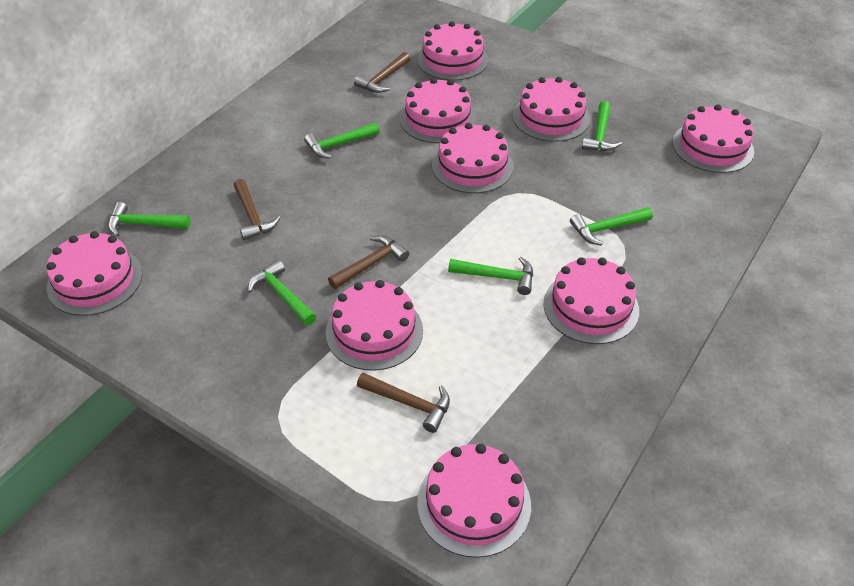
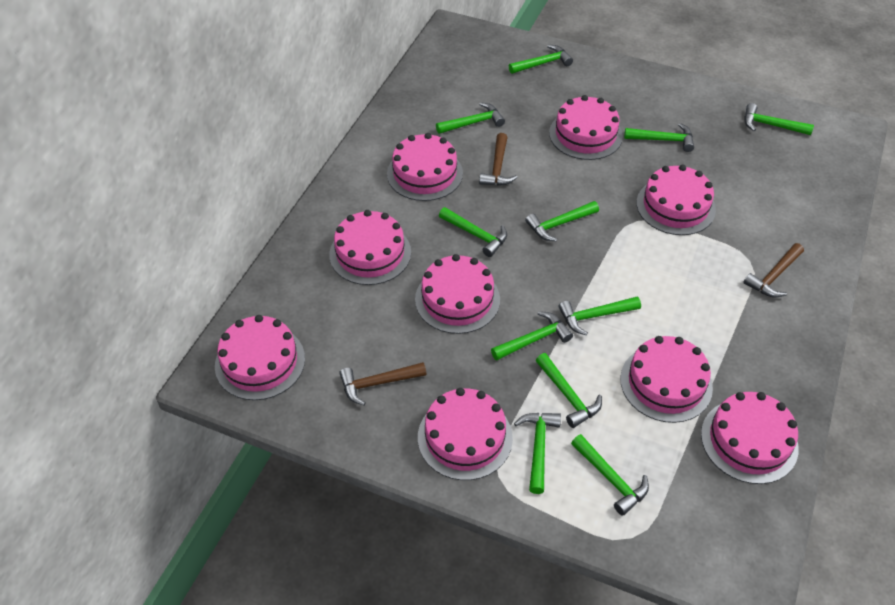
brown hammer: [234,179,281,240] [328,235,409,289] [354,52,410,93] [357,373,450,433] = 4 -> [339,362,426,405] [479,133,518,186] [743,243,804,297] = 3
green hammer: [108,202,191,237] [248,260,316,325] [304,123,380,159] [448,257,533,295] [570,207,653,245] [582,101,622,151] = 6 -> [436,102,505,134] [439,207,507,257] [491,311,573,361] [509,45,573,74] [514,413,561,494] [525,201,599,241] [536,353,602,428] [558,297,641,336] [571,434,649,516] [624,123,694,152] [744,103,814,135] = 11

